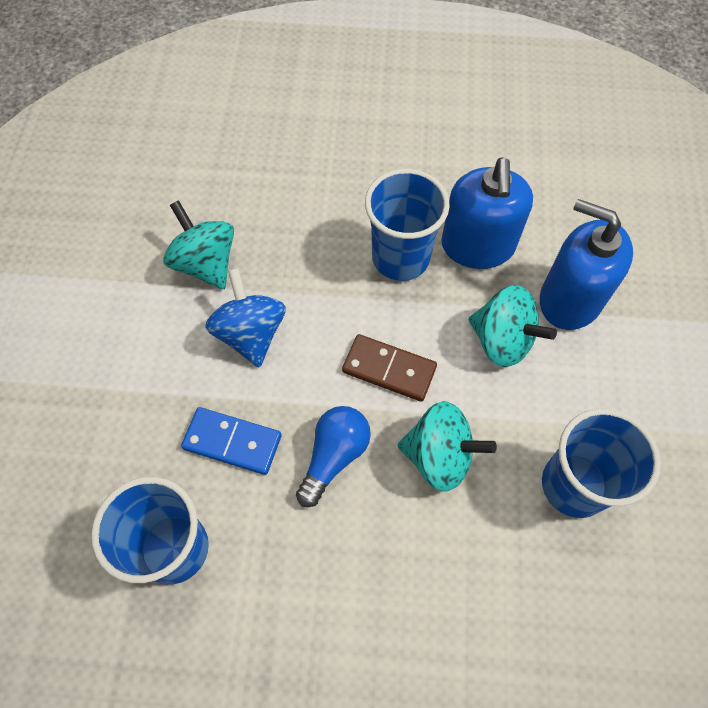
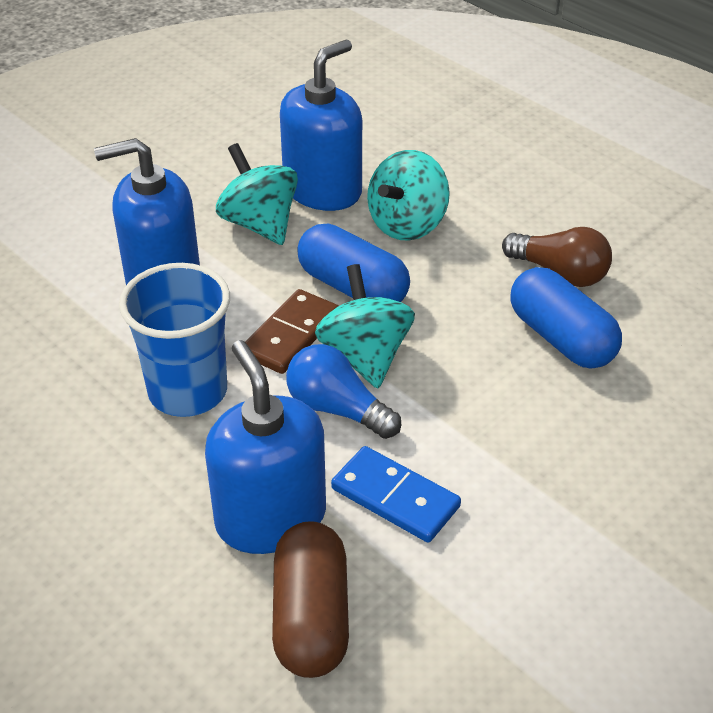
blue capsule: none = 0 -> [297,223,410,302] [510,267,622,368] = 2
blue cup: [91,477,209,584] [365,169,450,281] [542,408,661,518] = 3 -> [119,263,230,417] = 1
blue soap dispenser: [441,157,533,269] [540,199,633,330] = 2 -> [94,138,200,285] [205,340,326,554] [280,40,362,211] = 3
blue spinning top: [205,268,286,368] = 1 -> none = 0
brown capsule: none = 0 -> [272,521,349,678] = 1
brown light bulb: none = 0 -> [502,227,612,287] = 1

